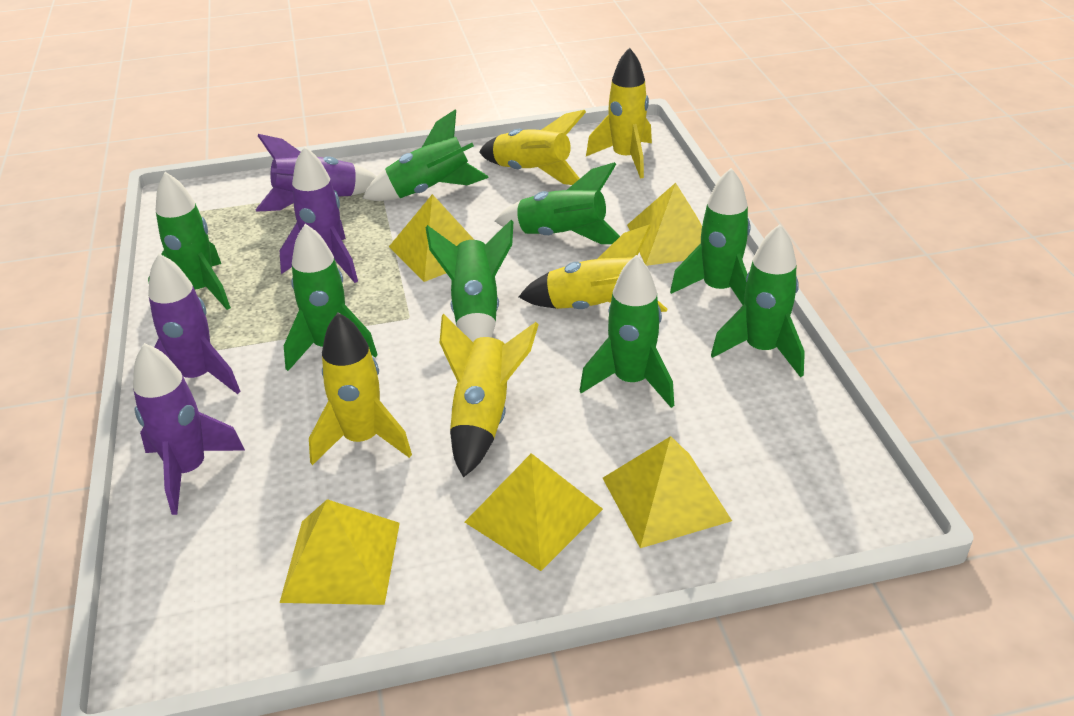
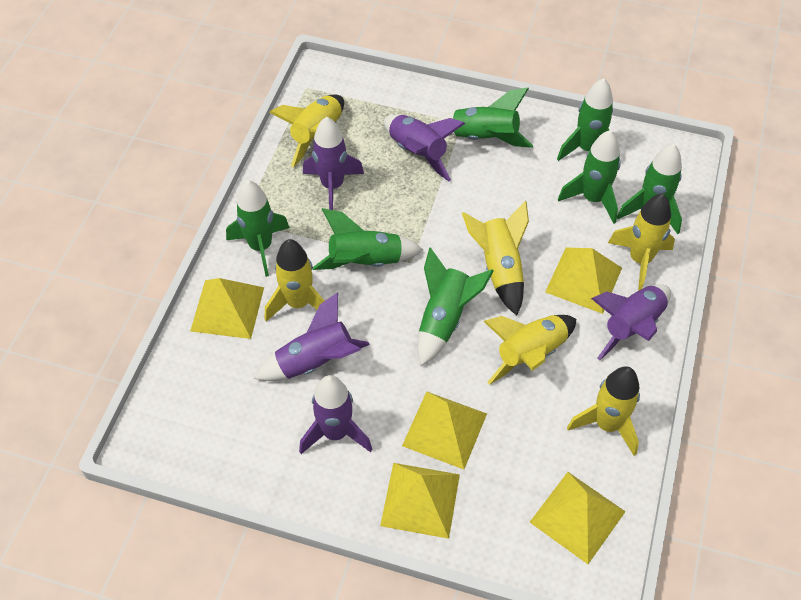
green rocket: [148,172,231,310] [284,224,378,371] [362,109,489,201] [426,220,513,342] [495,162,620,244] [580,255,674,408] [670,168,750,305] [711,225,805,377] = 8 -> [226,180,290,277] [313,208,423,270] [418,247,494,366] [435,87,533,148] [557,78,613,161] [558,130,621,224] [617,144,682,234] = 7
purple rocket: [133,343,245,515] [148,254,240,394] [255,134,377,212] [280,146,358,283] = 4 -> [255,292,370,381] [299,375,372,454] [303,117,364,210] [384,114,465,181] [591,284,671,360] = 5
yellow rocket: [309,312,412,465] [439,314,539,478] [479,110,586,185] [519,224,667,312] [586,47,652,179] = 5 -> [265,239,325,322] [269,95,344,167] [462,201,529,315] [483,315,576,385] [567,366,640,456] [608,194,675,290] = 6

